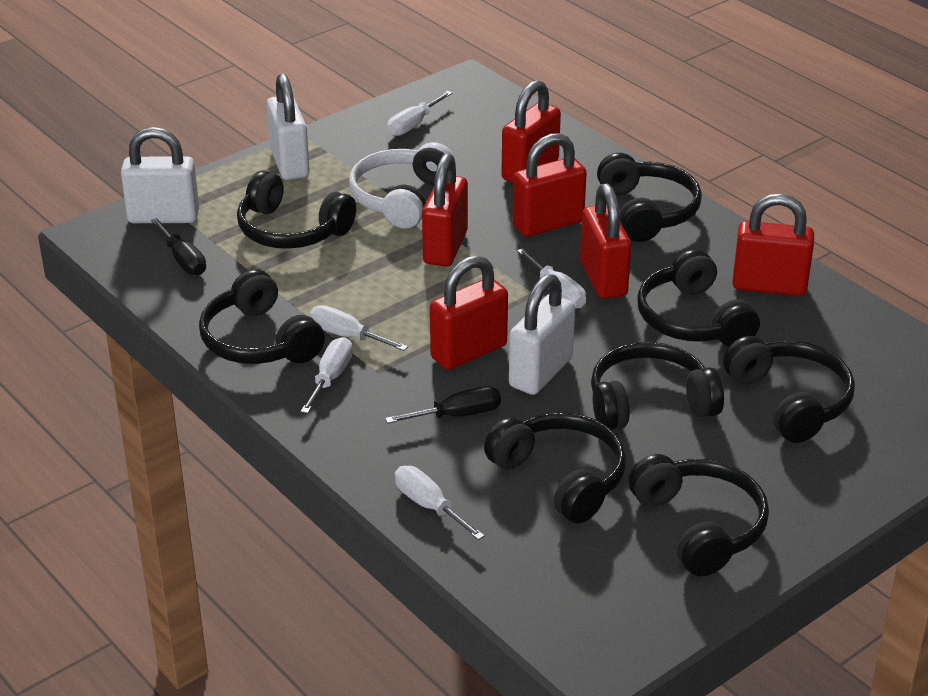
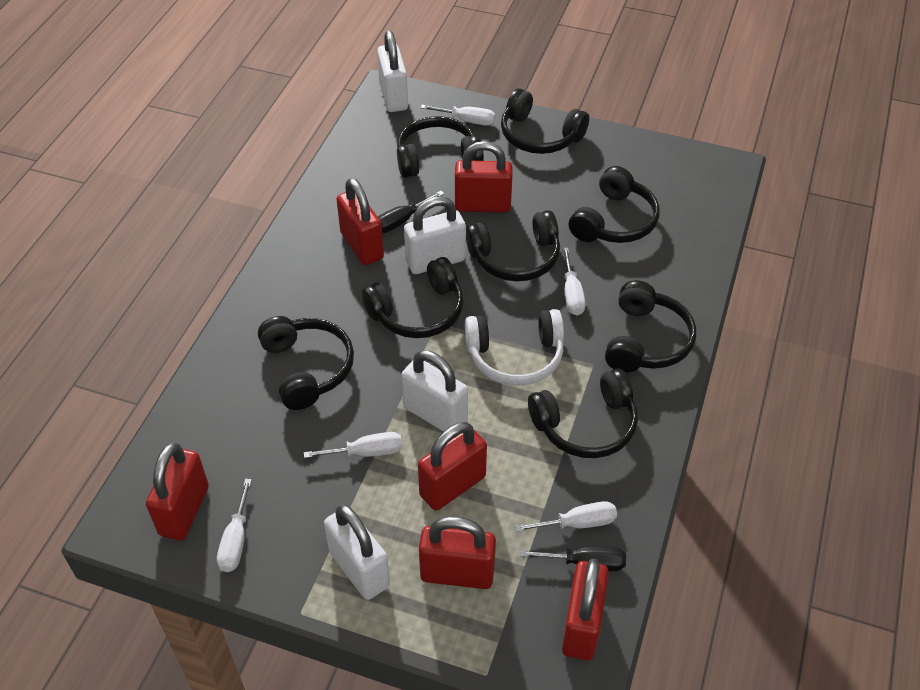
white padlock: [121,127,199,223] [267,74,310,180] [509,274,575,395] = 3 -> [324,504,390,600] [377,30,408,112] [401,350,468,432] [404,196,466,274] = 4

